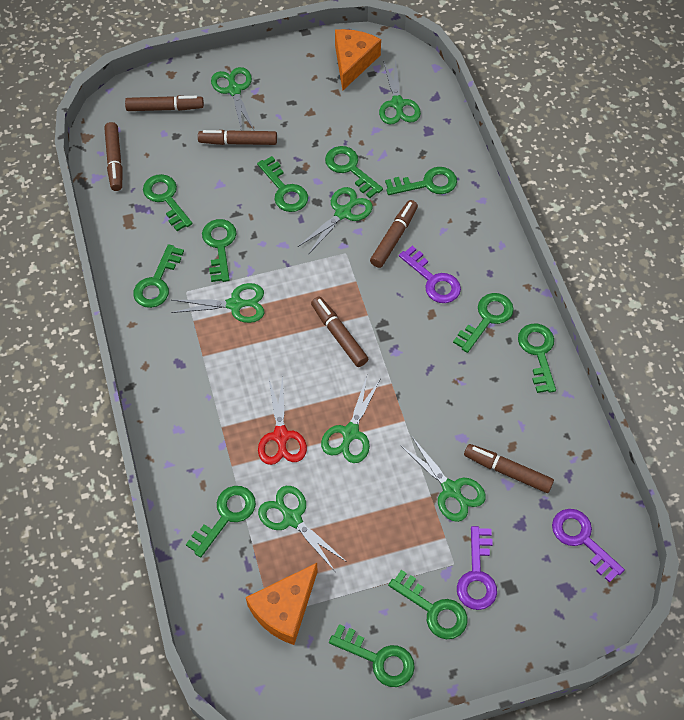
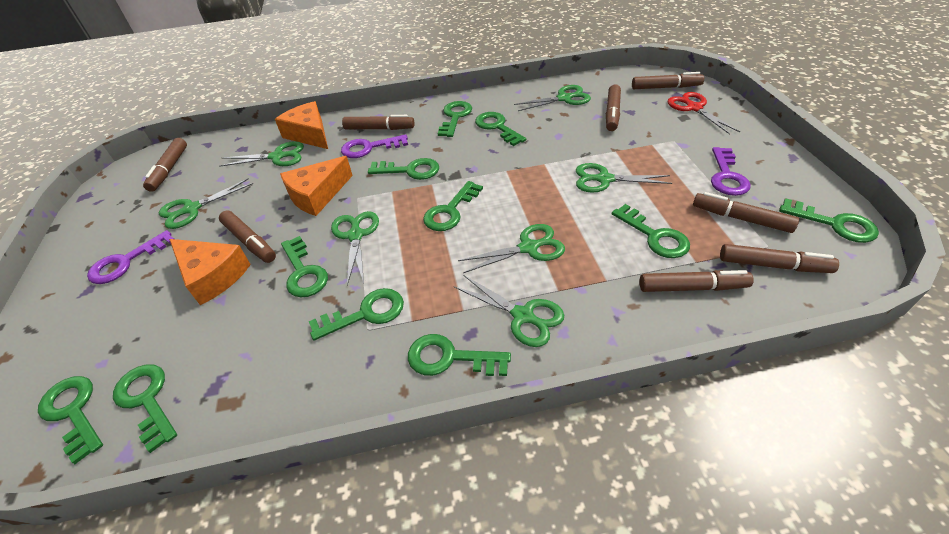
brown marker: [104,122,122,191] [125,96,204,111] [198,130,277,145] [311,297,368,367] [370,200,418,268] [464,444,554,493] = 6 -> [143,138,187,192] [219,211,276,263] [342,115,415,130] [606,84,621,131] [632,72,704,89] [639,270,754,292] [693,192,799,233] [720,244,839,273] = 8
orange cheese: [246,563,318,645] [335,29,381,90] = 2 -> [169,239,251,305] [275,101,328,149] [280,156,353,216] = 3

